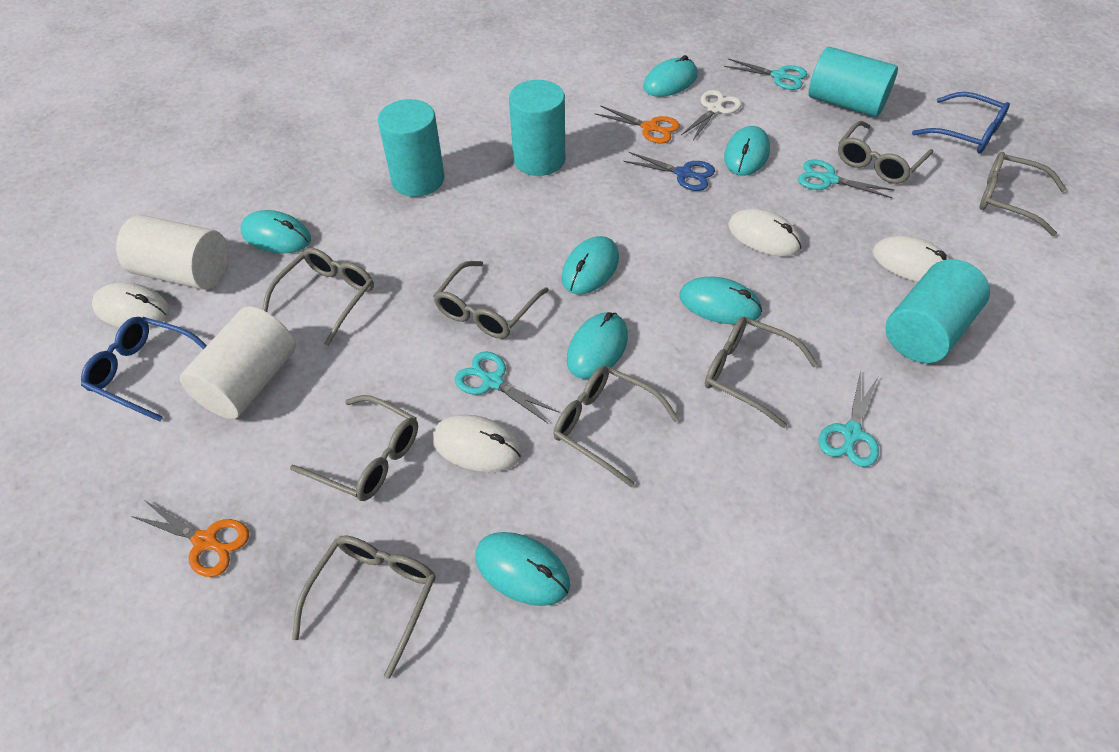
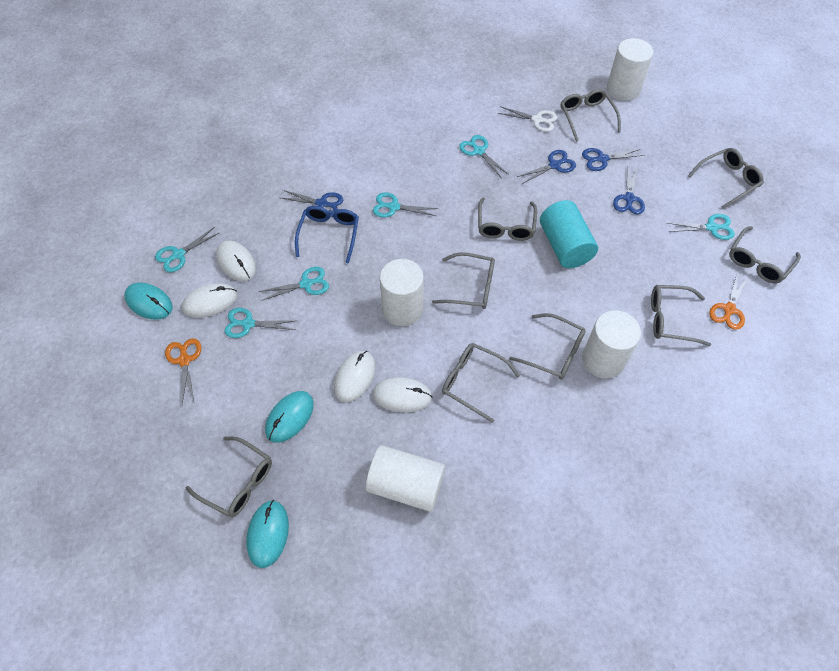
blue glasses: [81,317,207,422] [912,92,1010,153] = 2 -> [295,206,359,264] = 1
blue scissors: [623,152,715,191] = 1 -> [281,190,343,217] [517,150,576,184] [582,148,644,171] [613,166,645,215] = 4
grey glasses: [262,248,374,346] [290,395,418,501] [292,535,436,678] [433,261,549,339] [553,366,679,487] [705,317,818,428] [838,121,933,184] [980,152,1066,236] = 8 -> [186,436,272,517] [432,252,495,309] [442,343,520,423] [478,198,537,241] [509,313,585,380] [561,89,621,142] [651,285,711,346] [688,148,764,209] [729,226,801,283] = 9
turquoise cylinder: [378,99,445,197] [509,80,565,176] [809,47,898,117] [885,259,990,363] = 4 -> [540,200,598,268] = 1
turquoise mouse: [241,210,311,254] [475,532,570,606] [562,236,619,294] [567,312,628,379] [643,55,698,97] [679,277,763,325] [724,126,770,176] = 7 -> [124,282,173,320] [246,500,289,568] [265,391,314,443] = 3
turquoise scissors: [454,351,559,423] [724,58,807,90] [798,160,894,198] [818,371,879,467] = 4 -> [155,227,219,272] [225,308,295,338] [259,267,329,301] [373,192,438,218] [459,135,509,177] [668,214,735,240] = 6
white cylinder: [116,215,229,290] [180,306,296,419] = 2 -> [366,445,445,512] [380,259,424,326] [582,310,641,379] [607,38,653,101] = 4

